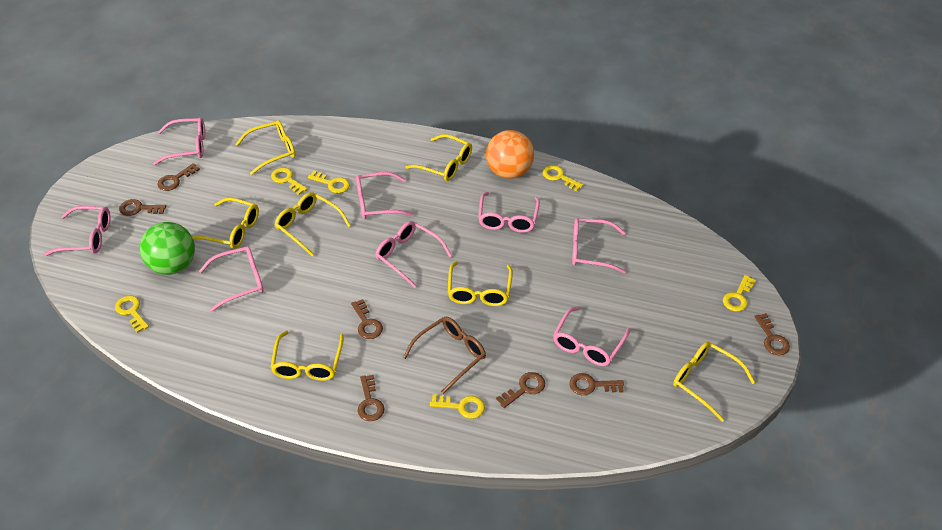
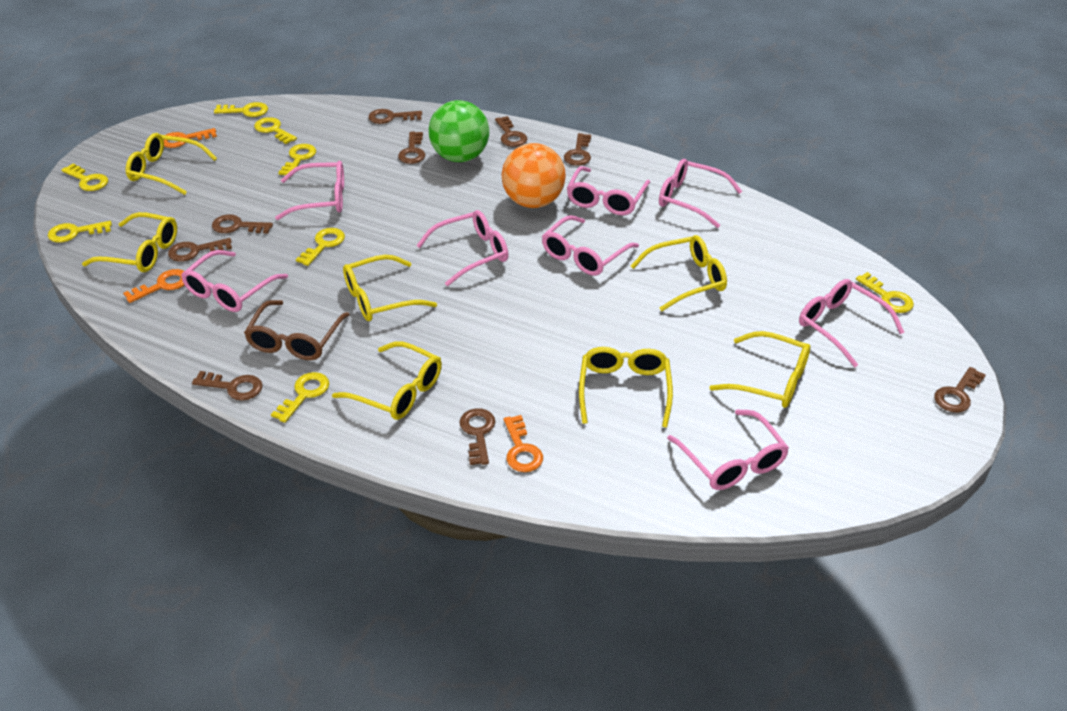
brown key: [119,199,166,216] [157,163,200,191] [351,299,383,339] [358,375,385,421] [496,372,545,408] [569,373,624,395] [754,313,790,355] = 7 -> [168,238,232,262] [192,371,263,401] [212,214,273,234] [368,109,422,124] [398,132,425,164] [460,408,495,465] [495,116,527,147] [564,133,591,166] [934,367,986,413] = 9
orange key: none = 0 -> [123,269,184,303] [163,128,217,148] [504,415,543,472] = 3
yellow key: [115,295,149,333] [271,168,307,195] [308,171,350,193] [430,394,485,419] [542,165,583,191] [723,275,756,312] = 6 -> [48,221,112,242] [61,164,108,191] [214,102,268,117] [254,117,297,144] [271,372,330,423] [278,144,316,177] [296,228,345,266] [856,272,914,313] = 8

